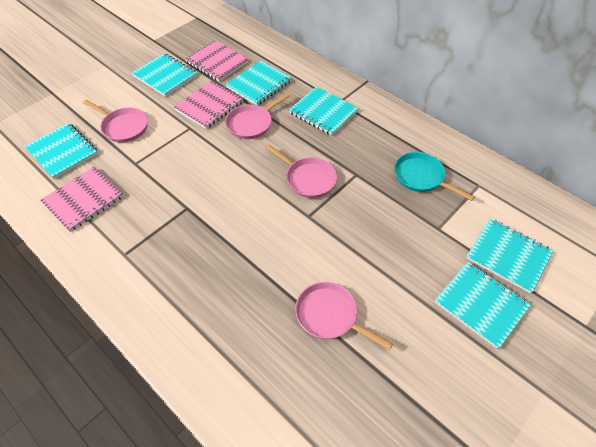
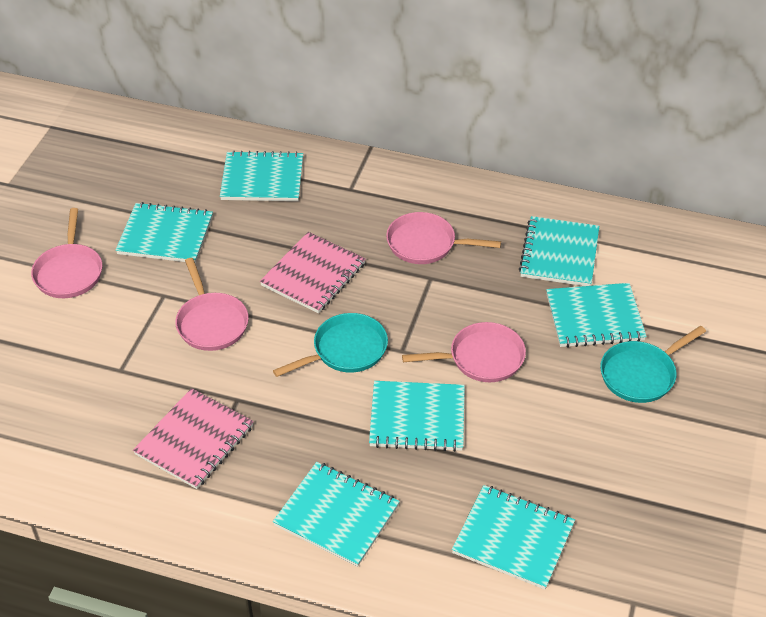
pink notebook: [40,166,124,232] [174,81,243,129] [185,41,249,82] = 3 -> [133,388,254,489] [260,232,366,313] = 2
turquoise notebook: [25,123,98,179] [132,53,197,96] [225,61,291,105] [289,87,359,136] [435,262,531,349] [466,218,554,294] = 6 -> [116,202,213,263] [220,151,303,201] [273,462,400,567] [369,381,465,452] [452,485,575,589] [519,216,599,286] [546,283,647,348] = 7
turquoise pan: [394,152,475,201] = 1 -> [273,313,388,377] [600,326,706,403] = 2

